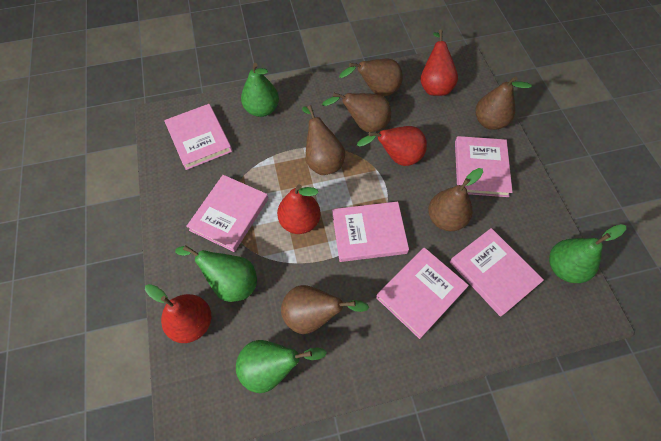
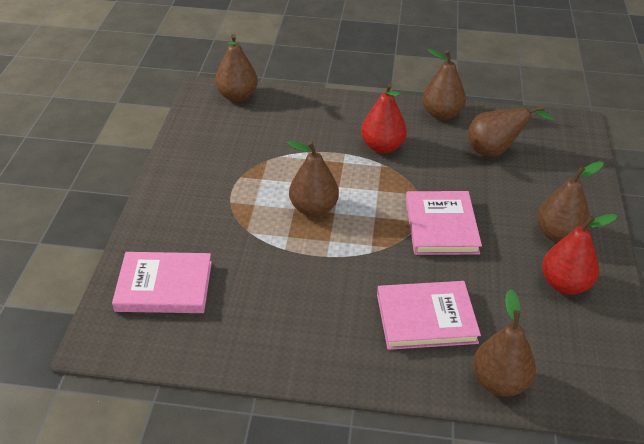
green pear: [175,245,257,302] [236,340,327,393] [241,63,279,117] [549,224,626,283] = 4 -> none = 0
pink book: [164,104,232,170] [186,175,268,252] [332,201,409,262] [376,248,469,339] [450,228,544,317] [455,136,513,197] = 6 -> [112,252,212,313] [377,281,481,350] [406,191,482,255] = 3
red pear: [145,284,211,343] [277,184,321,234] [357,126,427,166] [420,29,458,96] = 4 -> [361,83,407,153] [542,214,617,295] = 2

